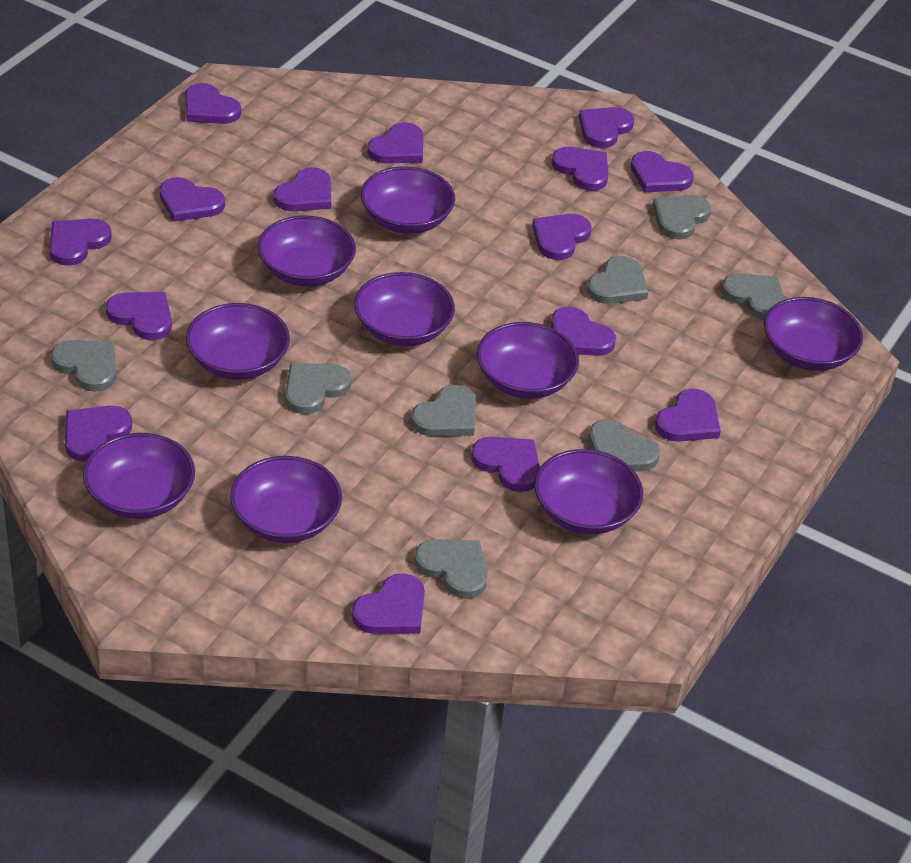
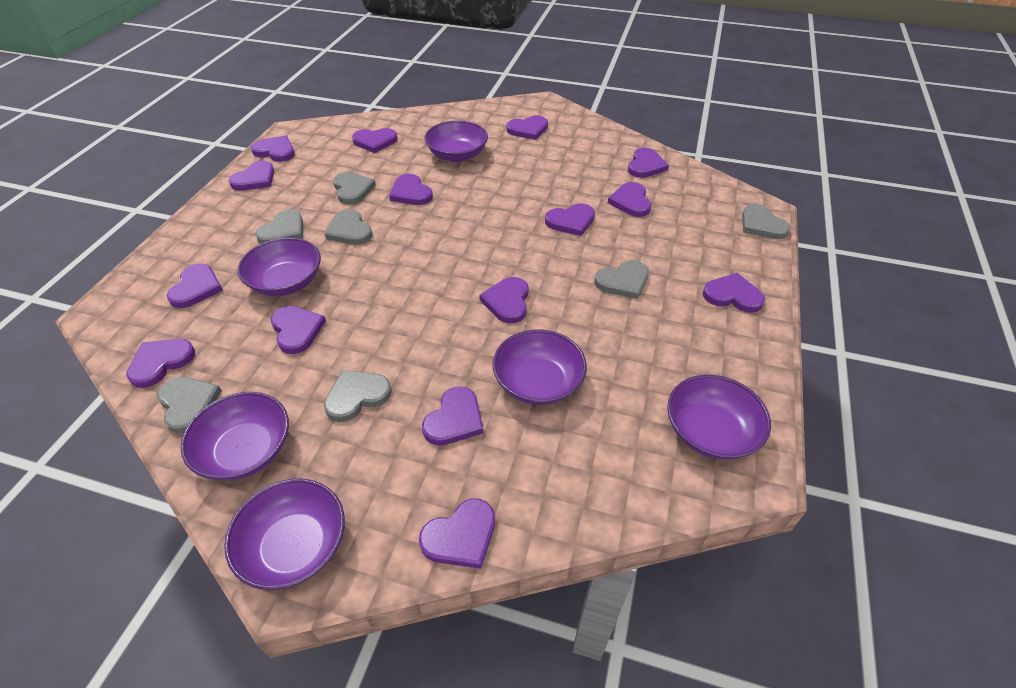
grey heart: [51,340,116,392] [285,364,351,414] [411,385,476,436] [414,539,488,599] [587,256,648,304] [589,419,660,471] [653,195,711,240] [721,273,785,320] = 8 -> [157,377,222,433] [255,210,303,244] [324,370,392,422] [325,209,373,245] [333,172,376,205] [595,260,649,299] [742,204,790,239] = 7
purple bowl: [83,433,195,519] [186,303,290,380] [230,456,342,543] [258,216,356,286] [354,272,455,346] [361,166,455,234] [477,322,579,399] [534,449,643,534] [764,297,863,371] = 9 -> [181,392,289,481] [224,479,345,590] [238,237,321,296] [424,121,488,162] [493,330,587,405] [667,375,771,460] = 6

